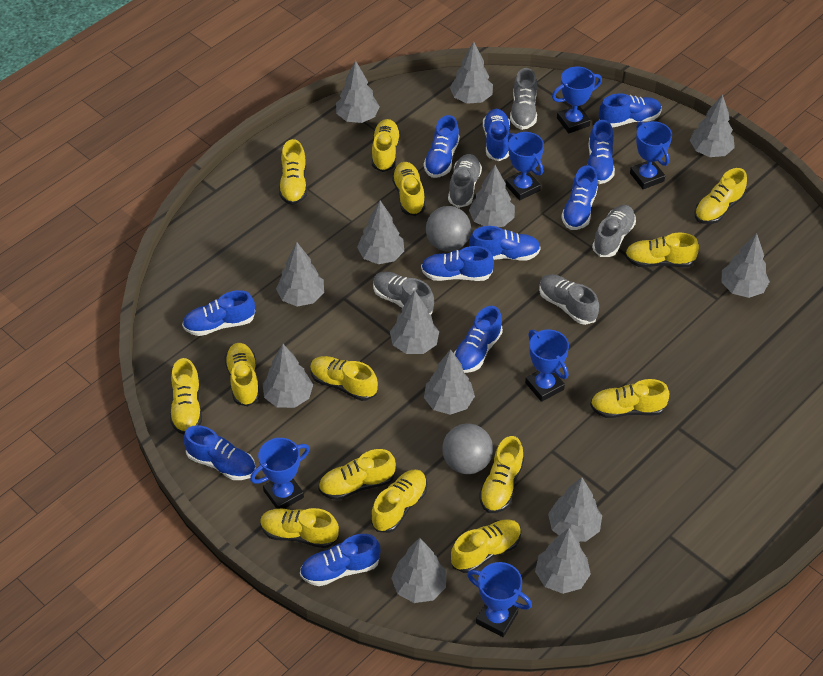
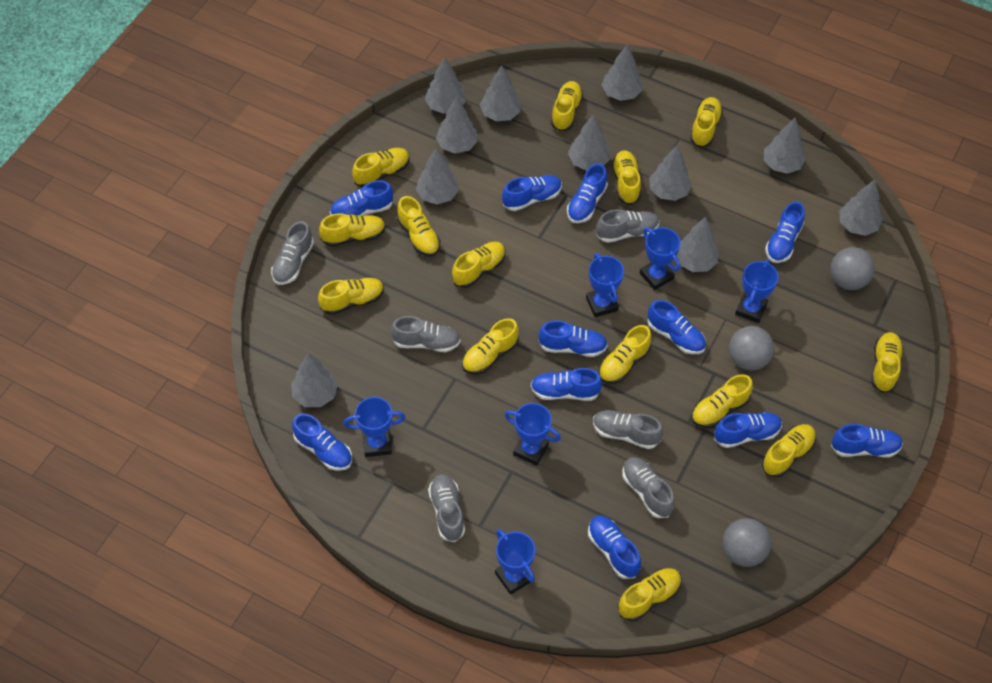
grey ball: [426,206,471,251] [442,424,493,474] = 2 -> [723,518,772,567] [729,326,774,371] [830,247,875,290] = 3
grey shoe: [373,271,434,315] [448,154,482,208] [510,68,537,130] [539,274,599,325] [592,205,636,257] = 5 -> [271,221,314,285] [391,316,460,352] [428,474,465,542] [593,410,663,449] [596,210,660,243] [622,457,675,518] = 6
grey tree: [263,344,313,408] [276,242,324,307] [336,60,380,123] [357,200,404,264] [390,290,439,354] [391,538,446,603] [424,349,475,415] [450,42,493,104] [469,165,515,227] [535,528,591,594] [548,477,602,542] [690,94,735,157] [721,233,770,298] = 13 -> [291,353,338,407] [416,148,459,204] [425,57,466,114] [436,97,478,154] [480,65,521,122] [568,114,610,171] [602,44,643,101] [649,145,692,201] [676,217,719,272] [764,117,806,174] [839,180,883,236] = 11

